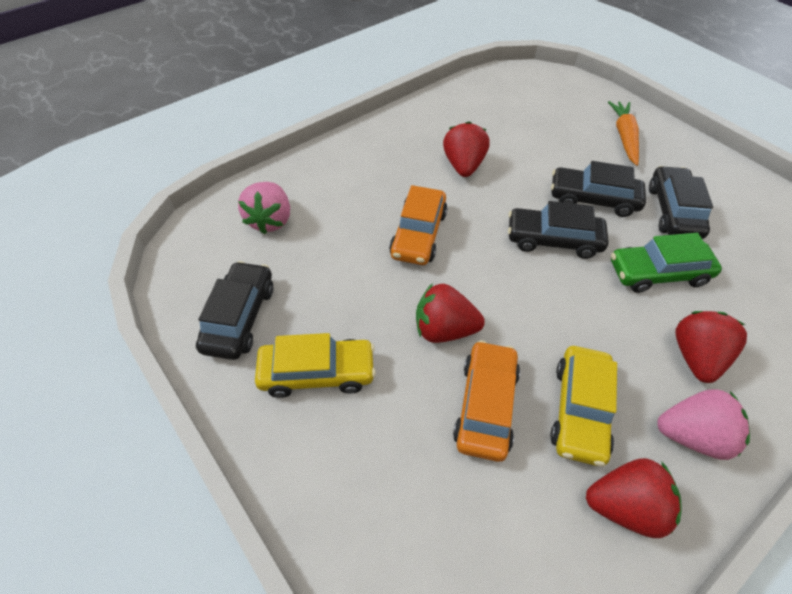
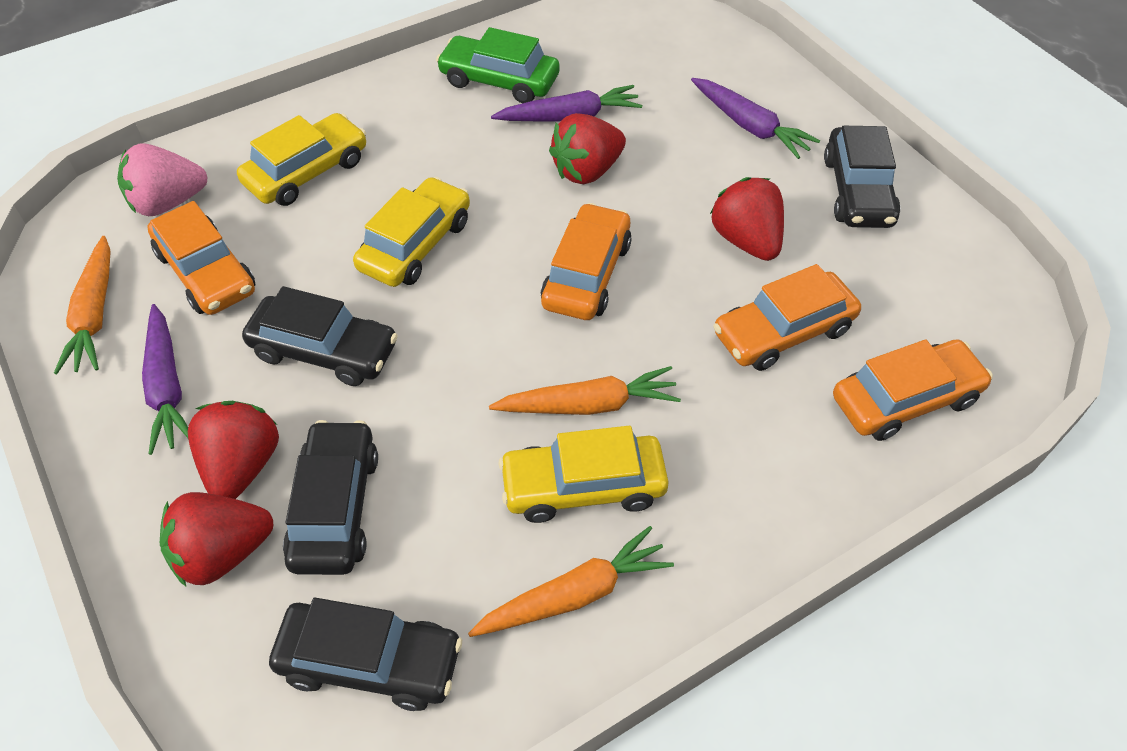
orange car: [389,185,448,265] [453,340,520,462] = 2 -> [147,201,255,315] [541,203,632,320] [713,264,861,371] [833,339,993,441] = 4
orange carrot: [608,101,639,166] = 1 -> [54,236,110,374] [468,526,674,637] [489,366,681,415] = 3
pink strawberry: [238,182,290,234] [657,389,750,460] = 2 -> [117,143,208,216] = 1
purple carrot: none = 0 -> [142,304,188,455] [491,85,642,121] [691,78,820,159] = 3
yellow car: [255,333,376,398] [550,346,617,467] = 2 -> [237,113,366,206] [353,177,470,287] [498,426,669,523] = 3

